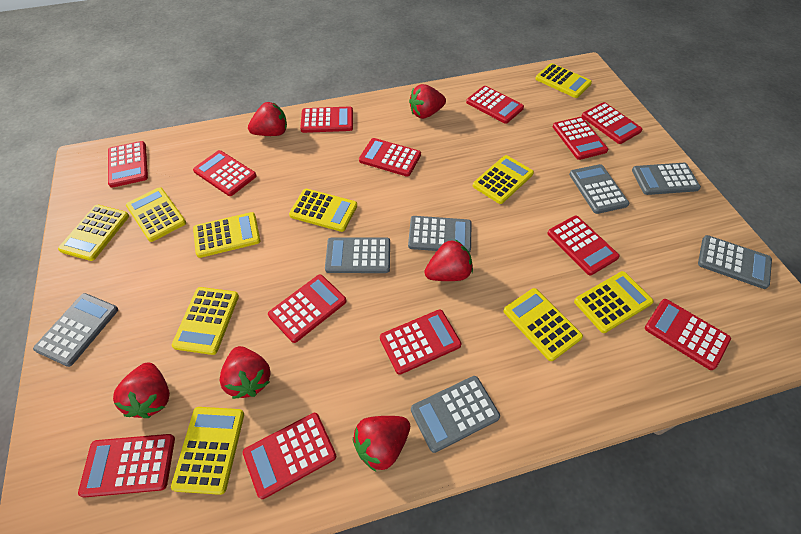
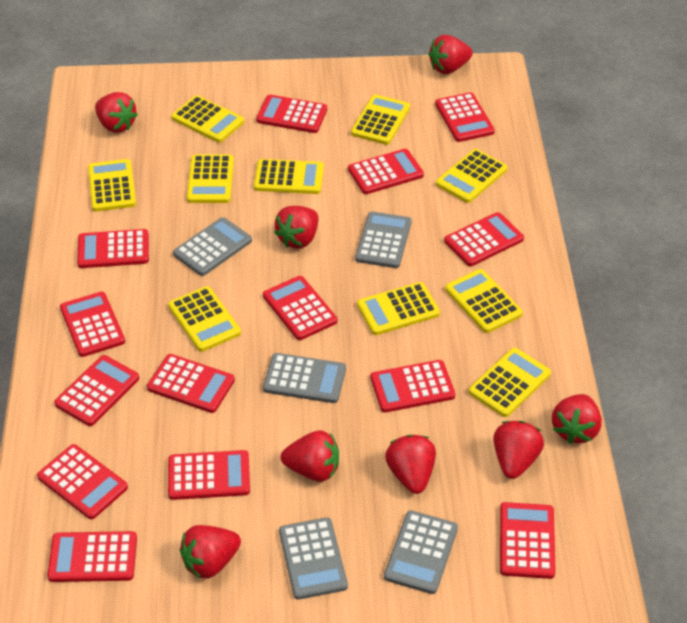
grey calculator: [33,293,118,367] [325,237,390,273] [408,216,471,253] [411,376,500,453] [569,164,629,214] [632,163,701,195] [698,235,772,289] = 7 -> [173,217,252,276] [263,353,346,403] [279,517,348,600] [355,211,412,268] [384,510,458,594] = 5
red calculator: [78,434,175,498] [108,141,148,188] [193,150,257,196] [243,413,336,499] [268,275,347,343] [300,106,353,133] [359,138,421,177] [380,310,461,375] [466,86,524,124] [547,216,619,275] [553,117,608,160] [582,102,642,144] [645,299,731,370] = 13 -> [37,444,128,519] [47,531,137,582] [54,355,139,426] [60,292,125,357] [77,229,149,268] [147,354,235,413] [168,450,250,500] [256,95,327,133] [263,276,337,340] [348,149,424,194] [370,360,455,413] [435,92,495,142] [444,212,524,266] [500,502,556,579] = 14
red strawberry: [113,362,170,418] [219,346,271,399] [248,102,287,136] [353,416,410,472] [409,84,446,119] [424,240,473,281] = 6 -> [95,92,138,133] [180,525,241,579] [274,206,318,249] [281,430,339,482] [385,435,436,494] [428,35,473,74] [493,421,544,479] [552,394,602,444] = 8

